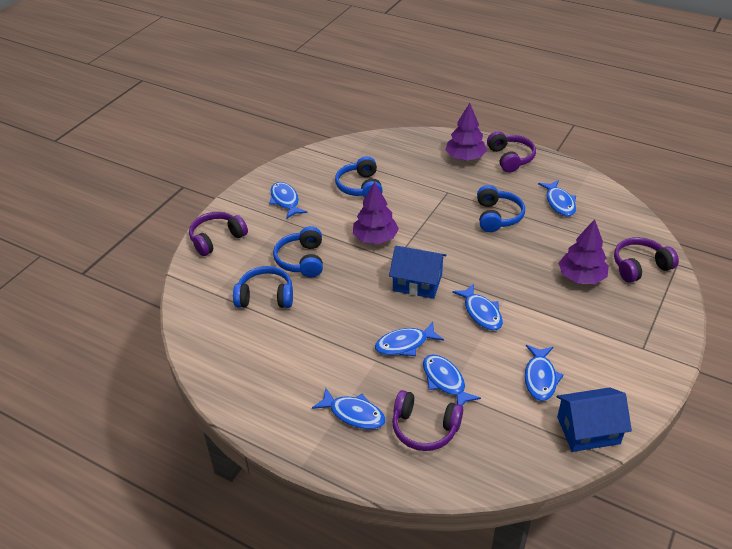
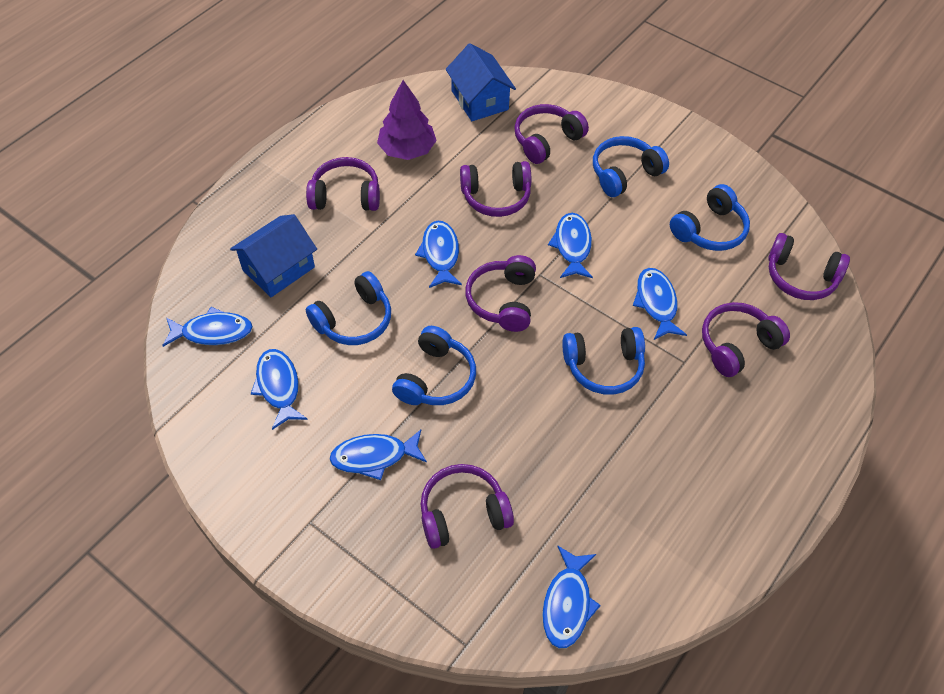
blue headphones: [233,266,293,308] [273,226,323,277] [335,156,383,198] [477,185,525,232] = 4 -> [306,271,391,345] [392,326,476,405] [562,327,645,395] [593,136,669,197] [670,184,750,251] = 5
purple headphones: [189,212,248,256] [392,390,463,451] [487,131,536,172] [614,237,679,283] = 4 -> [306,157,380,211] [420,464,514,549] [460,161,531,217] [465,255,536,332] [514,104,589,164] [702,302,790,377] [768,233,850,300] = 7
purple tree: [353,181,399,244] [446,103,487,161] [558,219,608,284] = 3 -> [377,80,437,160] = 1

